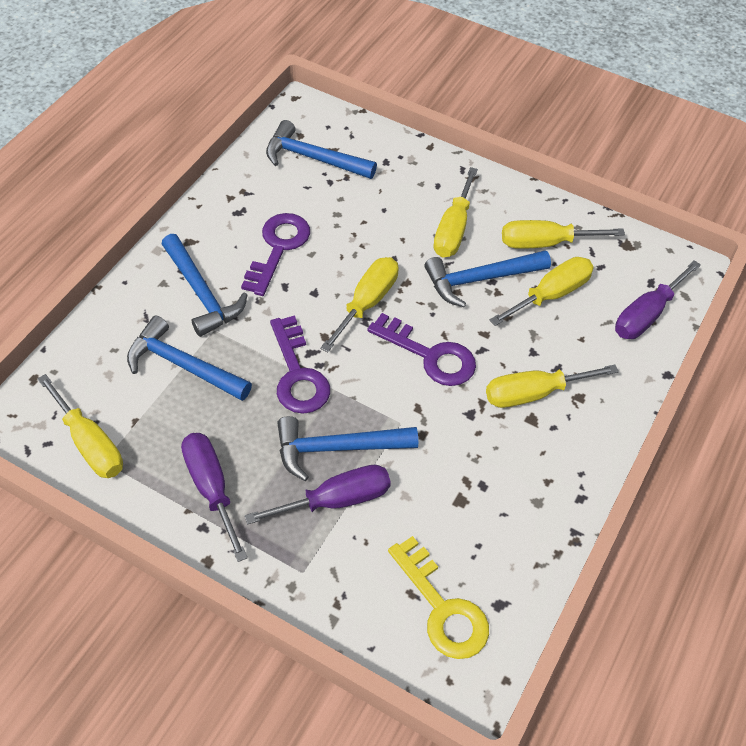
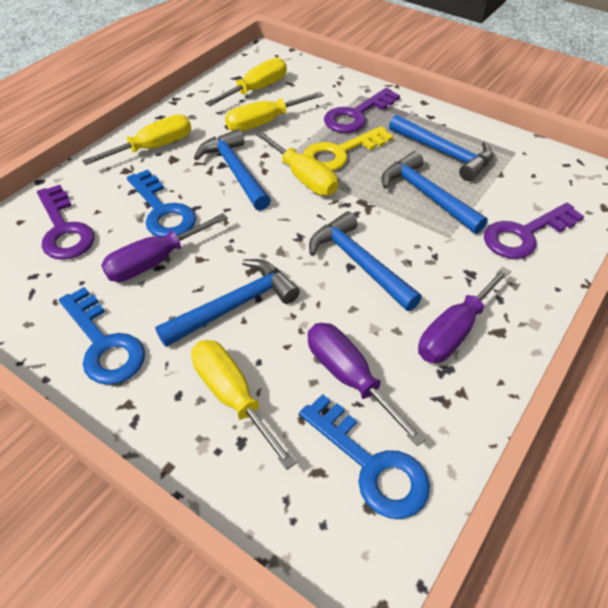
blue key: none = 0 -> [59,287,145,385] [127,169,196,237] [299,394,430,519] = 3
yellow screwdriver: [37,374,123,478] [320,257,399,352] [433,167,478,257] [486,364,619,408] [490,257,594,326] [502,220,625,249] = 6 -> [82,114,191,165] [191,340,297,470] [205,58,287,106] [225,92,324,132] [256,131,338,196] = 5

